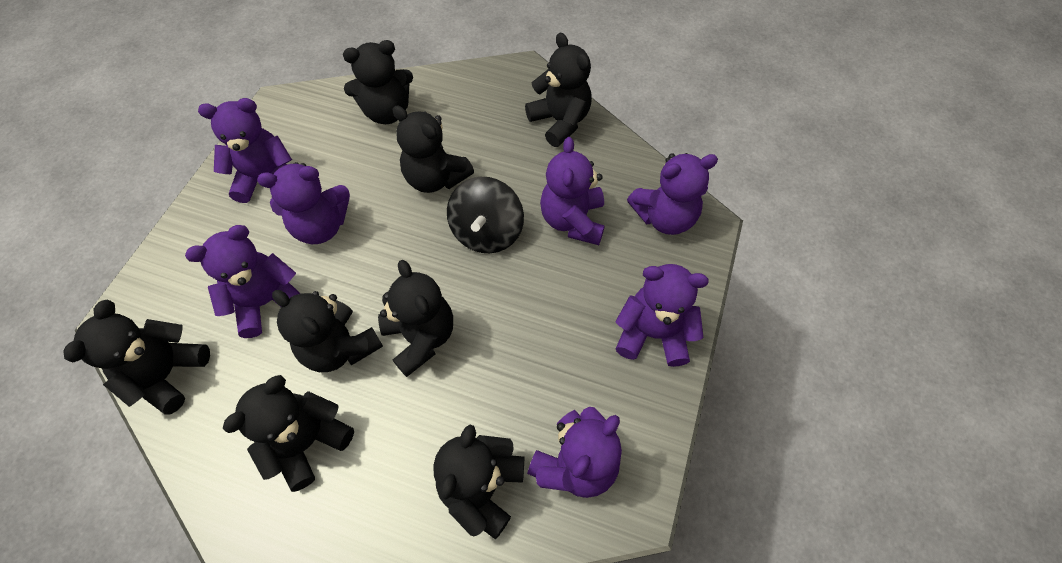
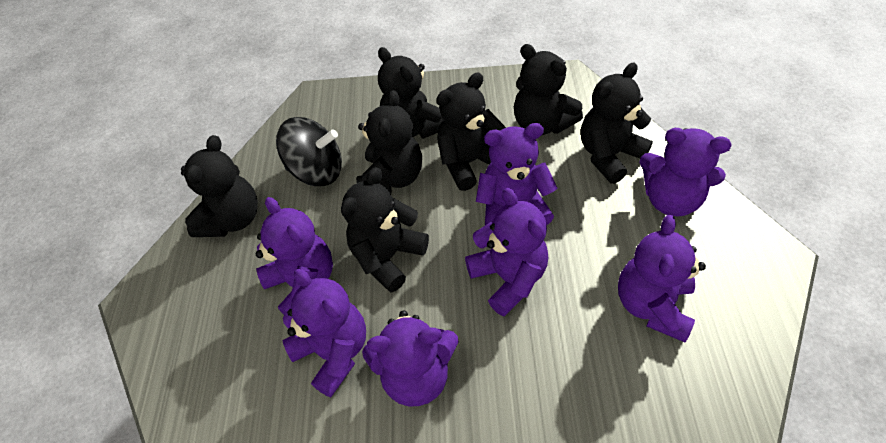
black teddy bear: [64,300,210,415] [223,375,354,492] [272,290,383,372] [343,40,413,124] [378,260,453,377] [392,106,474,193] [433,425,524,539] [525,33,592,147] = 8 -> [181,135,258,237] [341,167,429,292] [356,90,422,194] [378,47,443,139] [436,73,506,191] [514,44,583,135] [581,63,653,184] = 7

